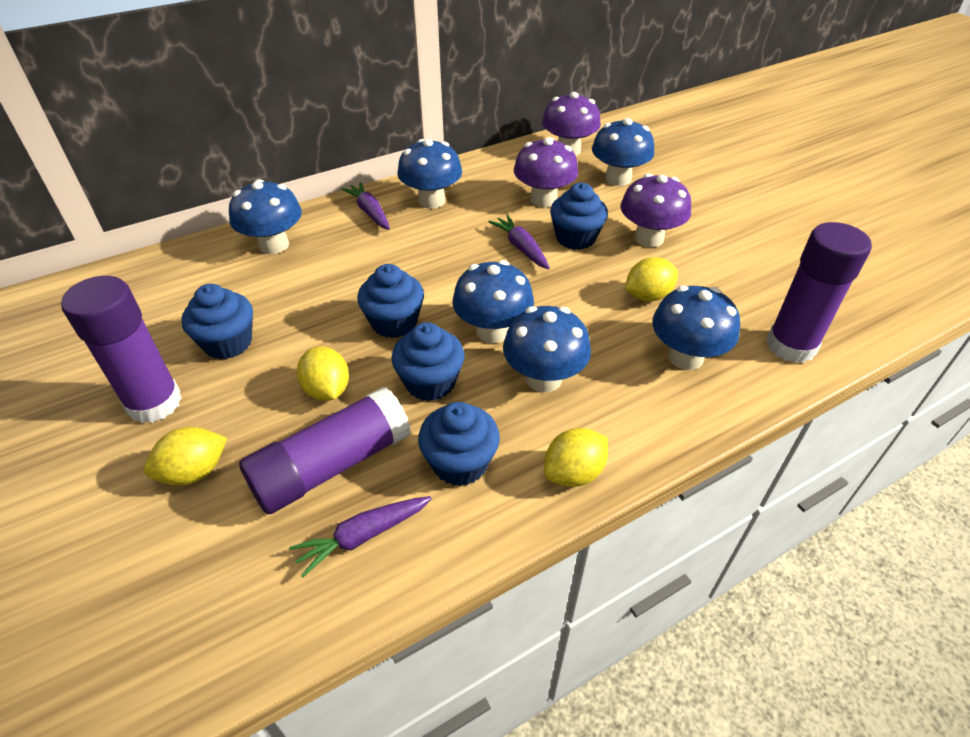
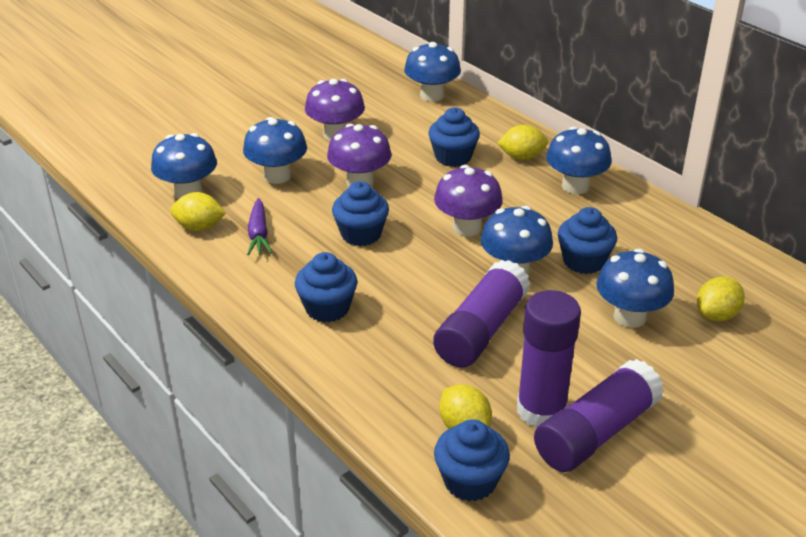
purple carrot: [289,496,432,577] [341,182,390,230] [488,215,550,269] = 3 -> [247,198,272,255] = 1

